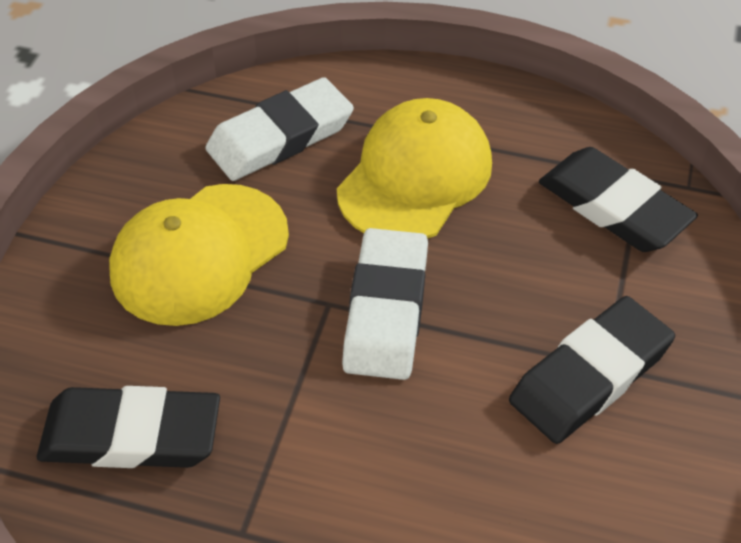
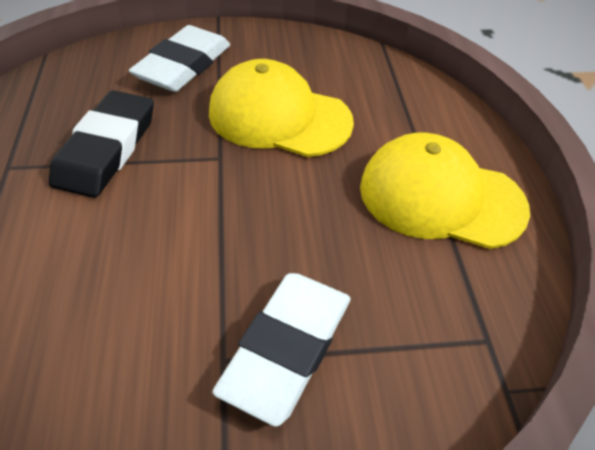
black eraser: [37,386,220,468] [509,296,675,444] [539,147,698,252] = 3 -> [49,90,154,198] = 1

